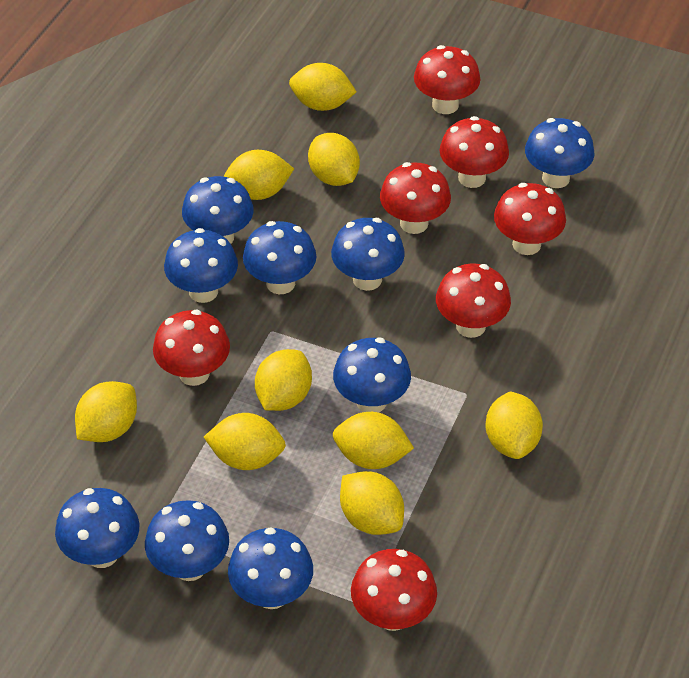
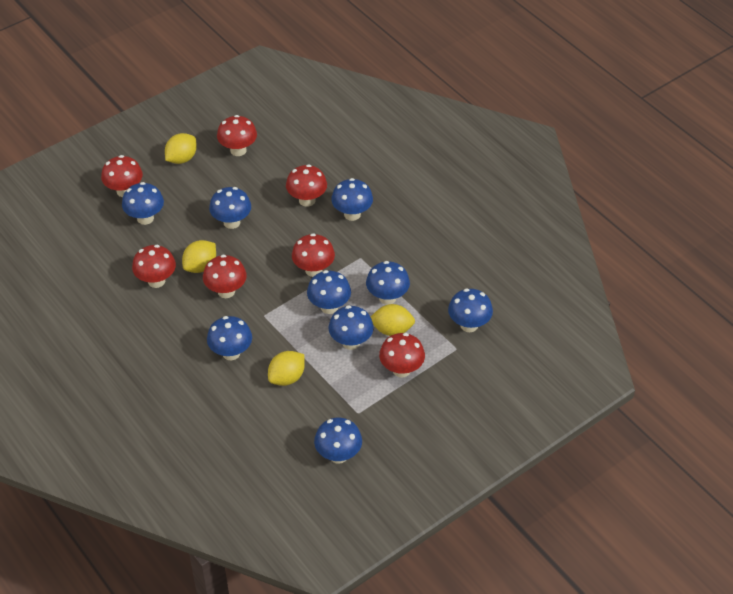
yellow lemon: [75,381,137,442] [204,413,286,470] [224,150,294,200] [255,349,312,411] [289,63,357,111] [308,133,360,186] [333,412,414,469] [340,471,404,535] [486,392,543,459] = 9 -> [165,133,197,164] [182,240,216,273] [268,351,305,386] [371,304,415,336] = 4

